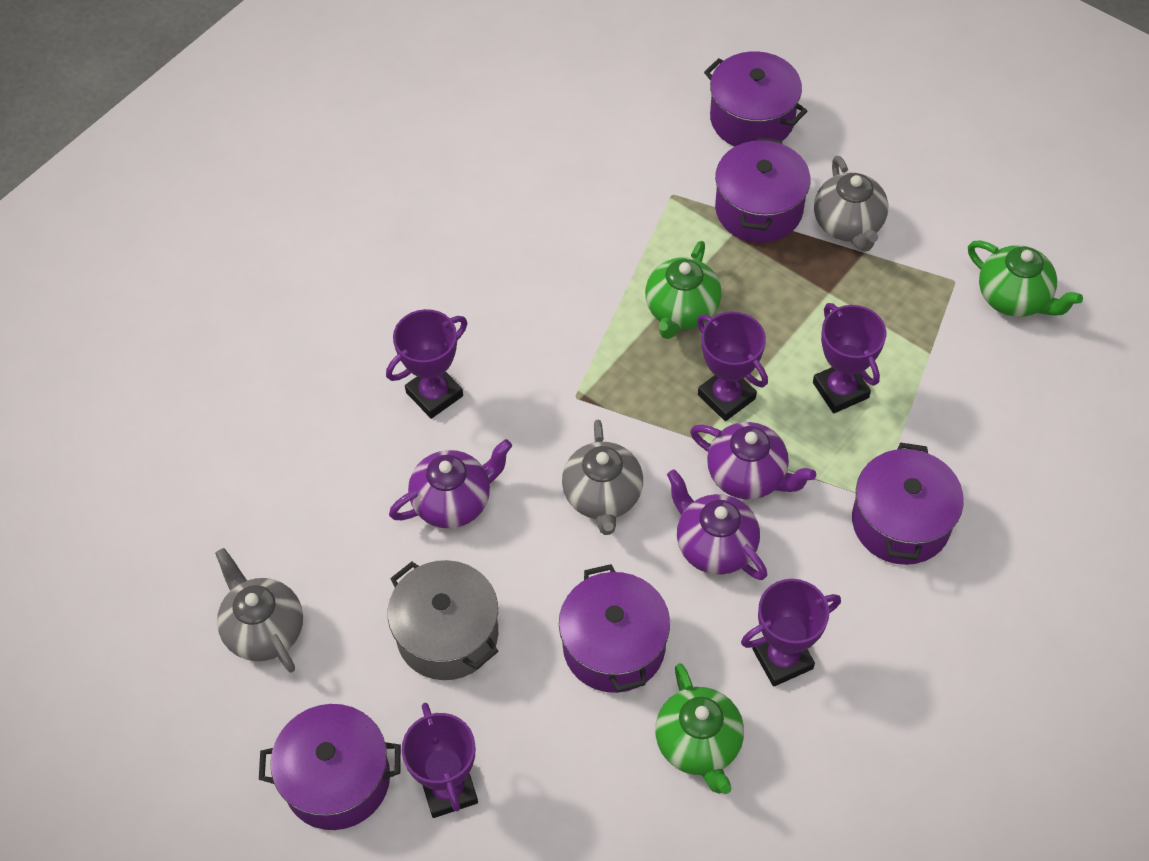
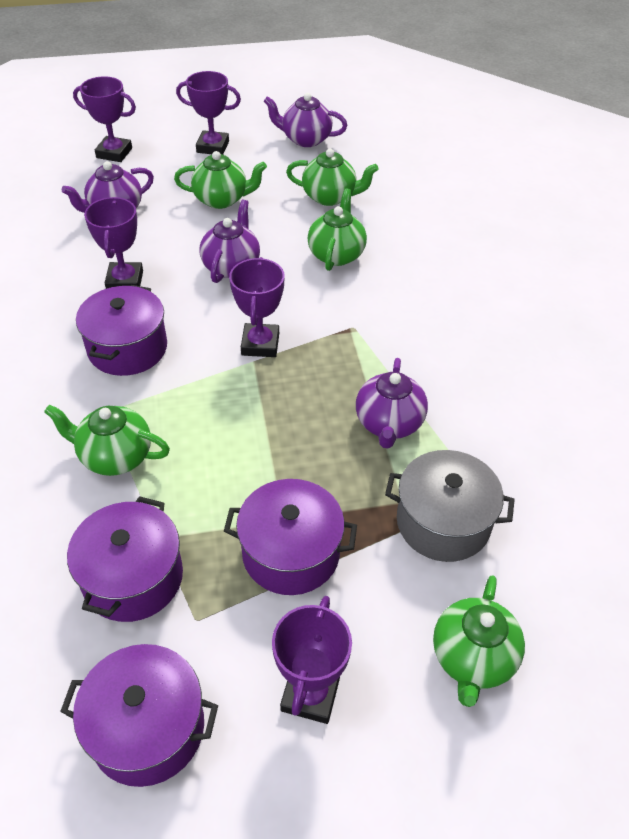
green teapot: [645,241,721,339] [655,663,744,794] [968,240,1083,317] = 3 -> [44,404,170,476] [174,151,267,209] [286,149,379,206] [307,188,367,271] [433,575,525,707] = 5
grey teapot: [215,548,303,673] [562,420,643,535] [814,156,889,252] = 3 -> none = 0
purple pot: [259,704,401,830] [559,564,670,693] [704,51,808,146] [715,137,811,243] [852,442,964,565] = 5 -> [60,644,218,787] [67,496,183,622] [76,285,167,376] [224,479,357,595] = 4
purple teapot: [389,439,512,528] [667,469,767,580] [690,422,816,499] = 3 -> [62,161,154,213] [200,200,260,283] [264,93,348,147] [356,358,428,449] = 4

